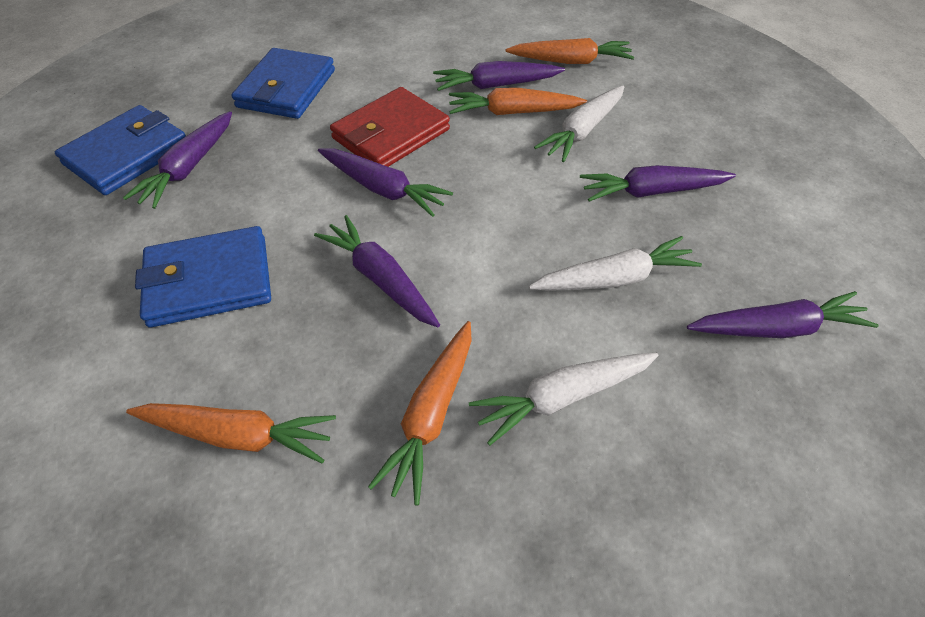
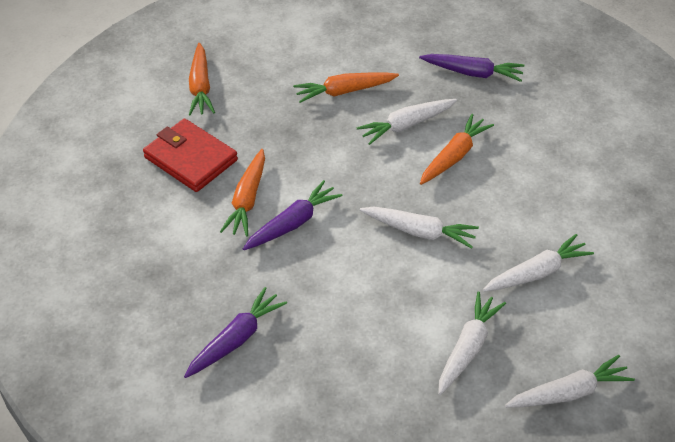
blue wallet: [55,105,186,195] [135,226,271,327] [232,48,335,119] = 3 -> none = 0
purple carrot: [123,111,232,209] [314,215,440,327] [318,148,453,217] [433,61,565,91] [580,165,736,201] [687,291,879,338] = 6 -> [184,287,287,378] [243,180,343,250] [419,54,525,82] = 3
white carrot: [469,353,658,446] [529,236,702,291] [534,85,624,162] = 3 -> [356,99,457,145] [360,207,479,249] [438,291,506,395] [483,234,594,292] [505,355,635,408] = 5

